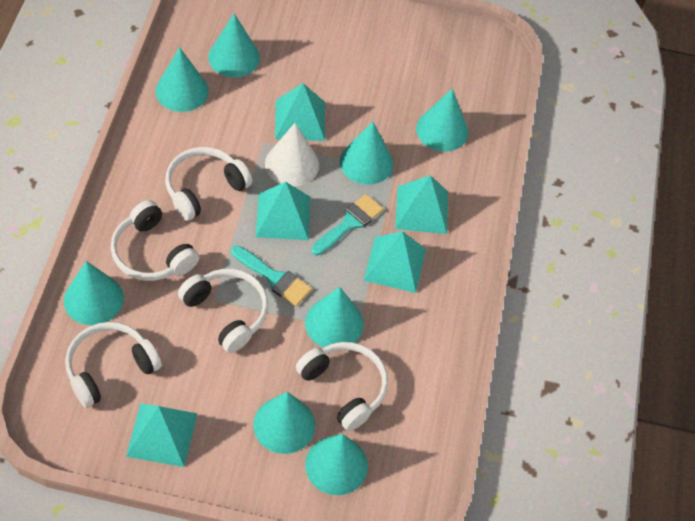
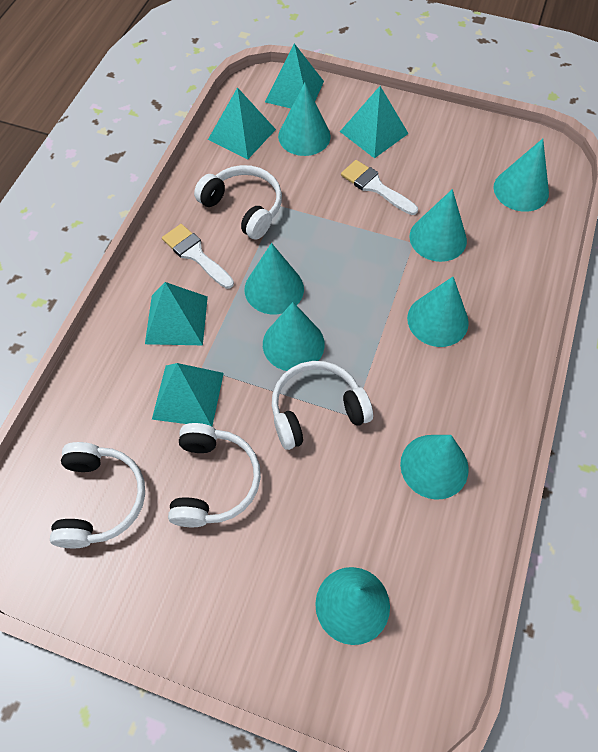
turquoise brush: [231,246,312,306] [311,194,383,255] = 2 -> none = 0
white brush: none = 0 -> [162,224,234,289] [341,160,418,215] = 2
white cone: [265,123,319,187] = 1 -> none = 0
white headphones: [65,322,162,408] [111,200,199,281] [165,147,252,221] [178,269,268,353] [296,342,388,431] = 5 -> [50,442,145,548] [168,423,261,527] [194,165,282,240] [272,361,373,450] = 4

